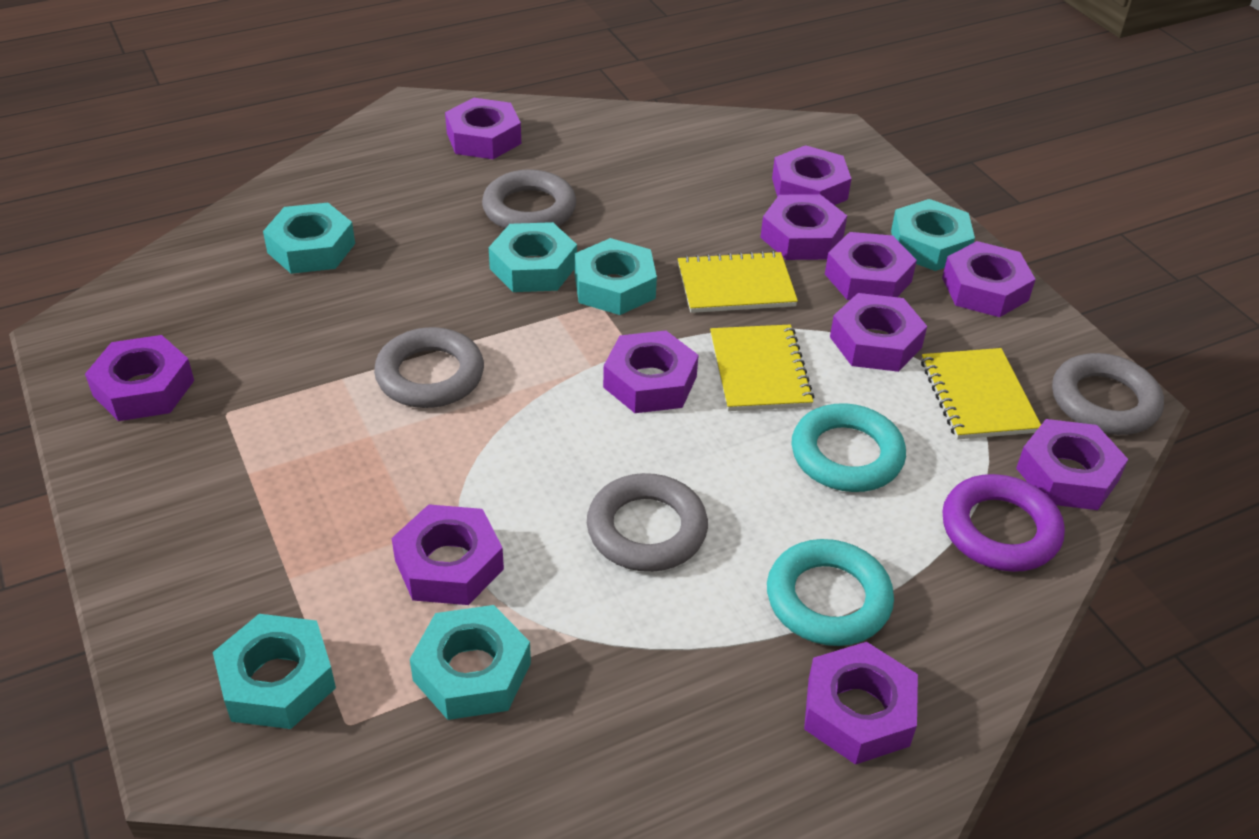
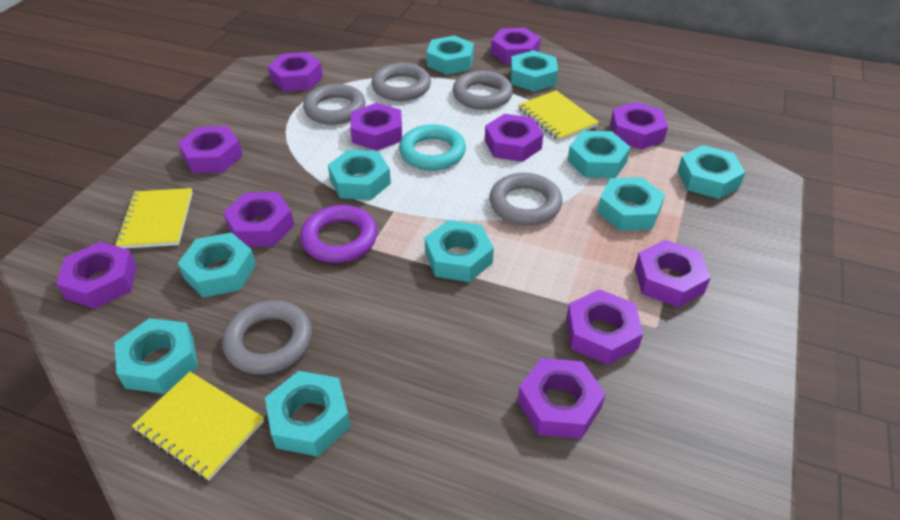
grey ring: [374,327,484,408] [482,169,576,229] [587,473,708,572] [1052,353,1164,435] = 4 -> [222,300,312,375] [303,84,366,125] [371,63,431,101] [453,70,513,110] [490,173,562,226] = 5
turquoise nut: [213,614,336,729] [263,203,355,274] [410,605,531,720] [489,222,577,292] [575,238,657,315] [891,199,975,271] = 6 -> [115,318,198,394] [178,232,256,297] [265,371,351,456] [328,149,391,200] [425,220,494,282] [427,35,474,75] [510,50,558,92] [567,131,631,178] [597,177,665,231] [677,145,746,199] = 10
turquoise ring: [767,539,894,646] [792,403,906,492] = 2 -> [399,124,466,171] = 1

